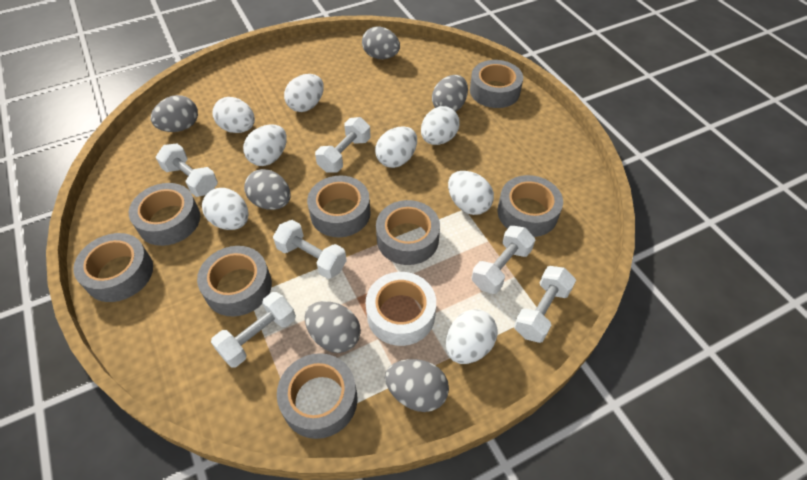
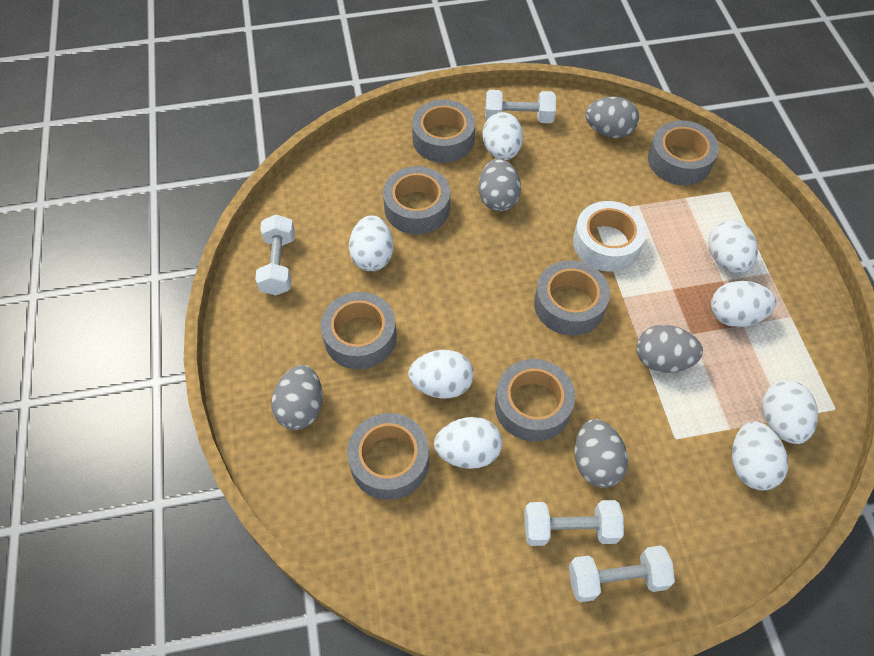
grey egg: [151,95,198,132] [244,169,291,210] [305,301,361,353] [362,26,400,59] [385,359,449,412] [432,75,468,112] = 6 -> [272,365,323,430] [479,158,521,212] [574,419,628,488] [585,97,639,138] [636,325,703,373] = 5
grey tape: [73,233,153,302] [129,183,200,246] [197,246,272,317] [277,353,357,439] [307,176,371,237] [376,200,440,265] [470,60,523,108] [498,175,563,237] = 8 -> [321,292,397,369] [347,413,429,500] [383,166,450,234] [412,99,475,163] [495,359,575,442] [534,260,610,336] [648,120,719,185] = 7
white dumbbell: [156,143,218,197] [211,292,296,368] [273,220,347,279] [315,117,371,173] [472,226,535,294] [514,266,576,343] = 6 -> [255,215,295,295] [485,90,556,123] [524,500,624,546] [569,546,675,602] = 4

